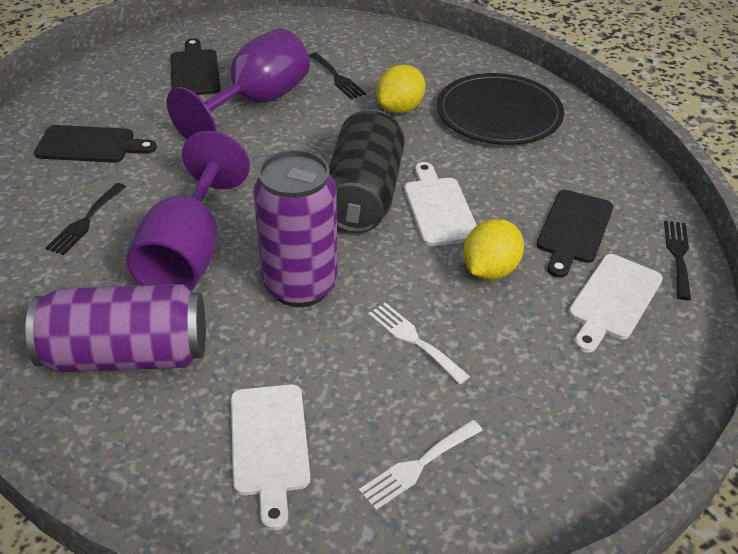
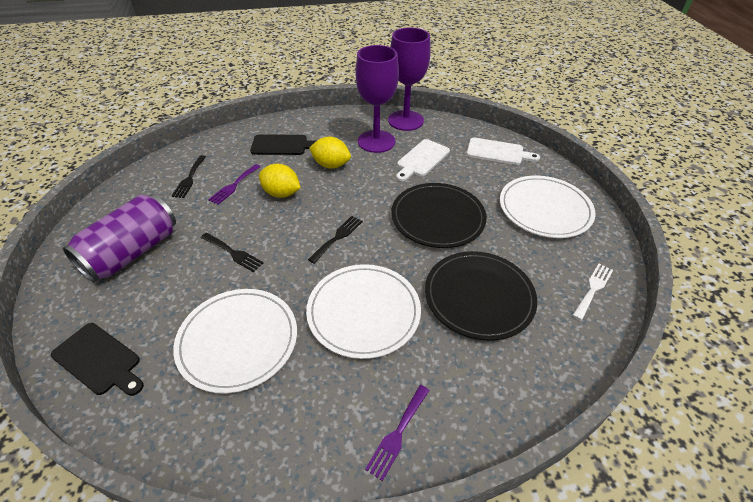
black can: [329,109,405,233] = 1 -> none = 0
black cutting board: [34,125,157,163] [170,38,221,95] [537,190,613,278] = 3 -> [51,323,144,396] [250,134,316,155] = 2
black plate: [437,73,564,145] = 1 -> [391,183,487,248] [425,251,537,341] = 2
purple can: [26,284,206,372] [253,150,338,307] = 2 -> [63,194,176,282] = 1
purple fork: none = 0 -> [208,164,260,205] [365,385,430,481] = 2
white cutting board: [231,384,310,530] [404,162,477,246] [568,254,663,353] = 3 -> [396,139,450,181] [467,138,540,165] = 2
white fork: [359,420,483,510] [368,302,470,384] = 2 -> [573,264,613,320] = 1
white plate: none = 0 -> [173,289,297,394] [306,264,421,359] [500,176,595,238] = 3

